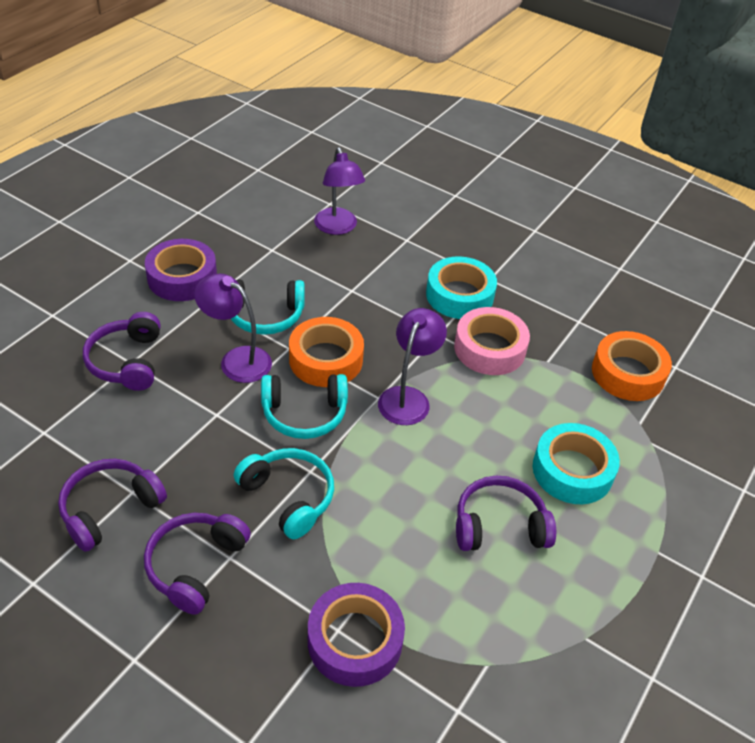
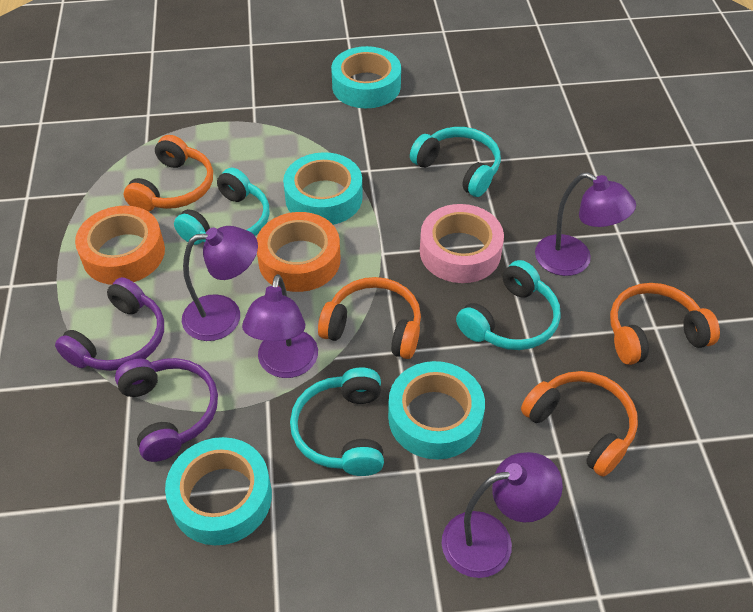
orange headphones: none = 0 -> [124,135,213,212] [318,277,421,359] [521,371,638,477] [610,283,720,365] = 4
purple headphones: [58,459,167,552] [83,312,161,391] [144,513,251,615] [456,475,556,551] = 4 -> [55,277,164,371] [115,358,218,462] = 2
purple lamp: [194,274,272,383] [314,147,365,235] [378,308,447,425] = 3 -> [182,226,258,341] [242,274,318,378] [441,452,563,578] [535,172,636,276] = 4
purple tape: [145,239,217,301] [308,583,405,687] = 2 -> none = 0
turquoise headphones: [231,279,305,335] [234,448,334,539] [261,374,348,439] = 3 -> [174,168,270,245] [290,367,384,476] [410,127,501,197] [456,260,561,350] = 4
turquoise tape: [426,256,497,319] [533,423,620,504] = 2 -> [165,437,272,545] [283,152,363,225] [331,46,401,108] [388,361,485,459] = 4

